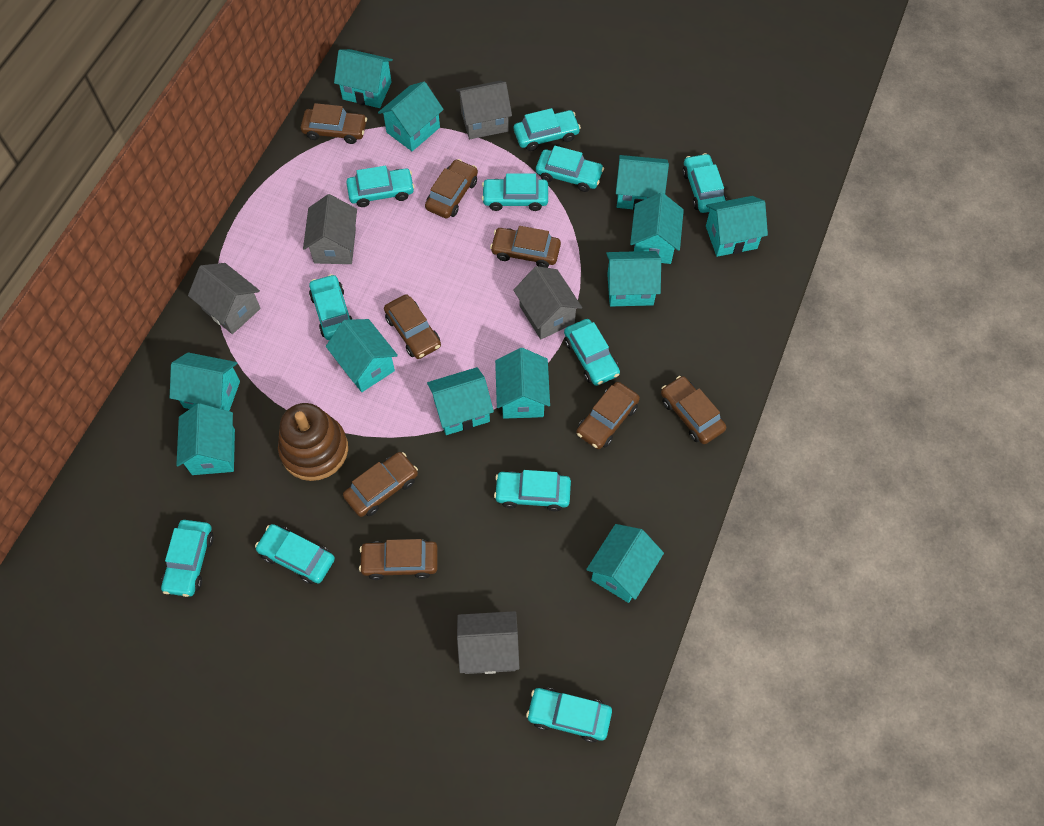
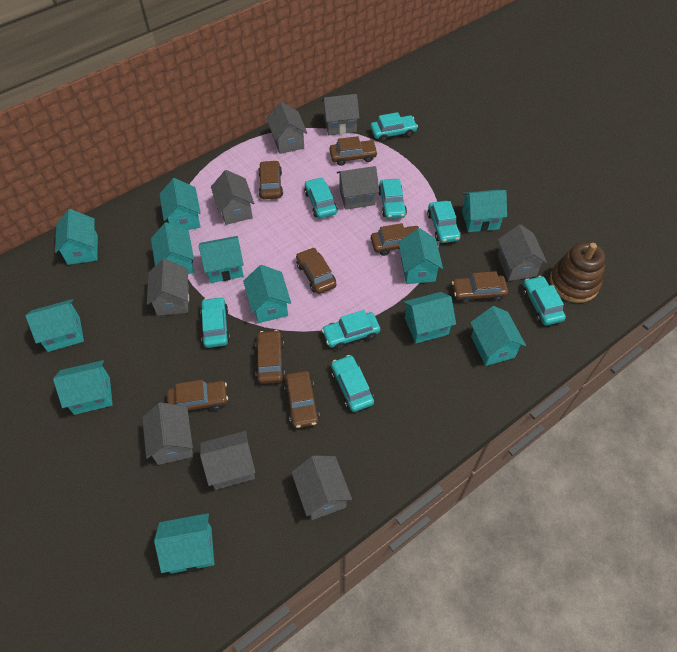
grey house: [188,263,261,334] [303,194,357,264] [456,81,512,139] [457,611,520,674] [513,266,582,339] = 5 -> [142,402,193,465] [147,259,189,316] [200,431,256,490] [211,170,254,225] [267,102,307,154] [291,455,352,520] [322,94,360,135] [337,166,379,210] [498,224,547,281] = 9
turquoise car: [161,520,214,597] [255,524,335,584] [309,274,353,340] [346,166,415,207] [482,173,548,211] [494,470,571,511] [514,108,581,151] [526,688,612,743] [536,146,604,192] [564,319,620,386] [682,153,726,213] = 11 -> [200,297,230,348] [304,177,337,219] [322,310,380,350] [331,355,374,412] [370,112,418,142] [379,179,407,219] [427,201,461,243] [523,276,566,326] = 8

